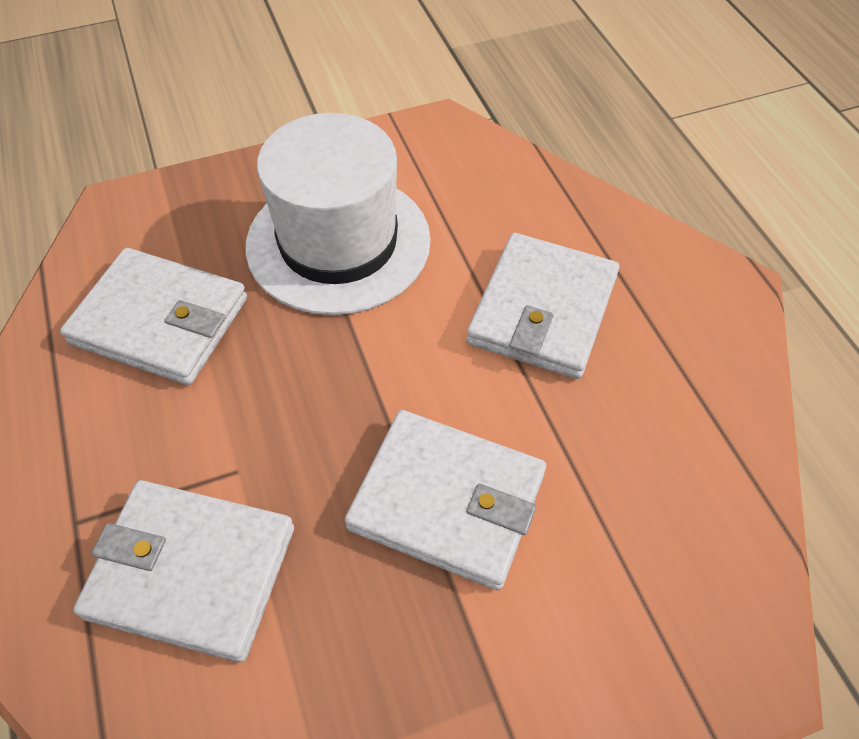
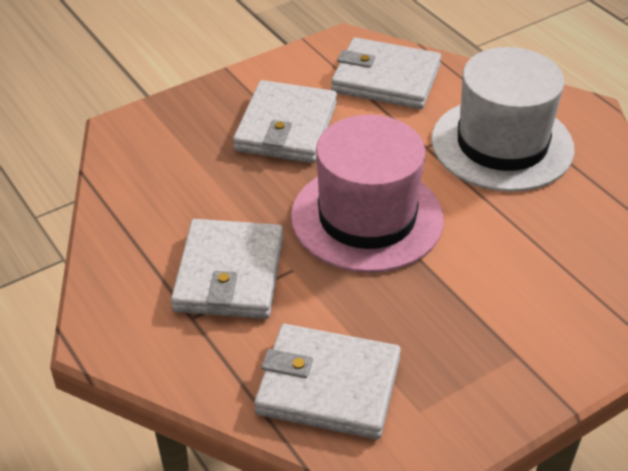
pink hat: none = 0 -> [291,115,444,273] = 1

